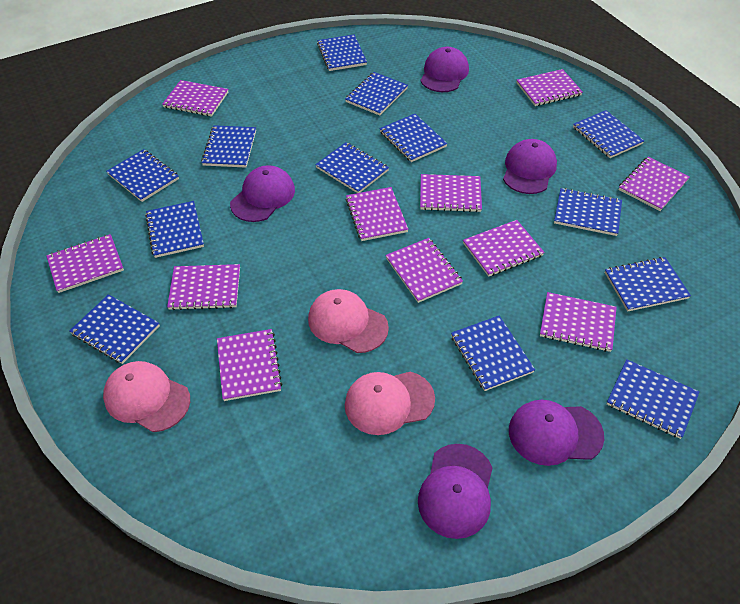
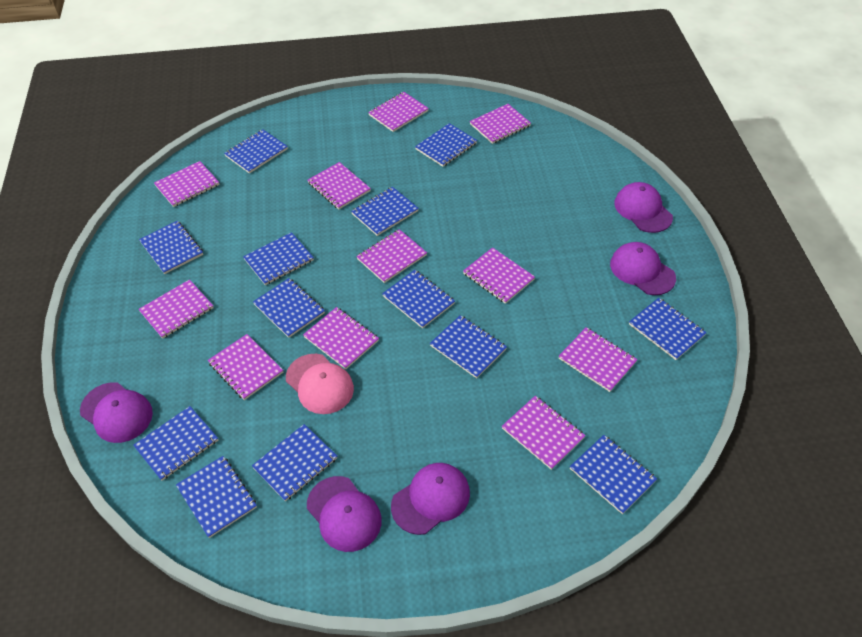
pink cap: [103,361,190,432] [308,289,389,353] [345,372,435,435] = 3 -> [286,354,354,414] = 1

